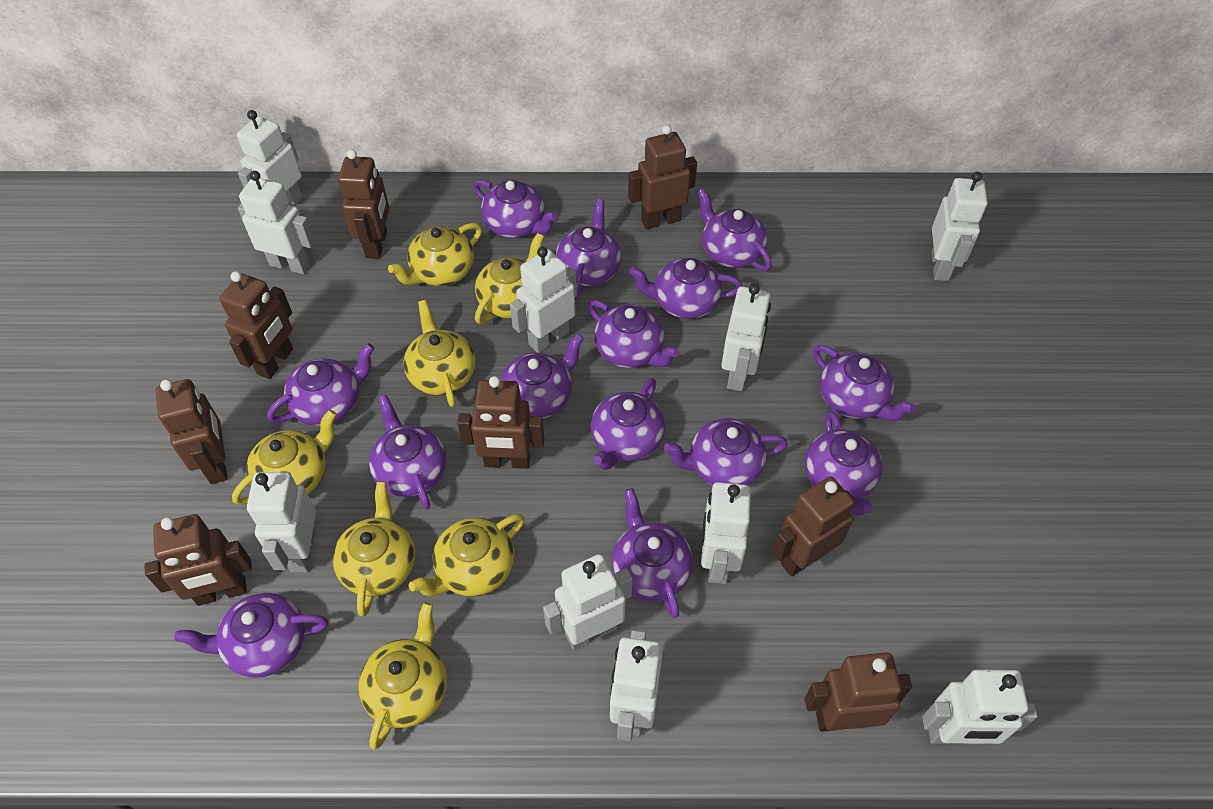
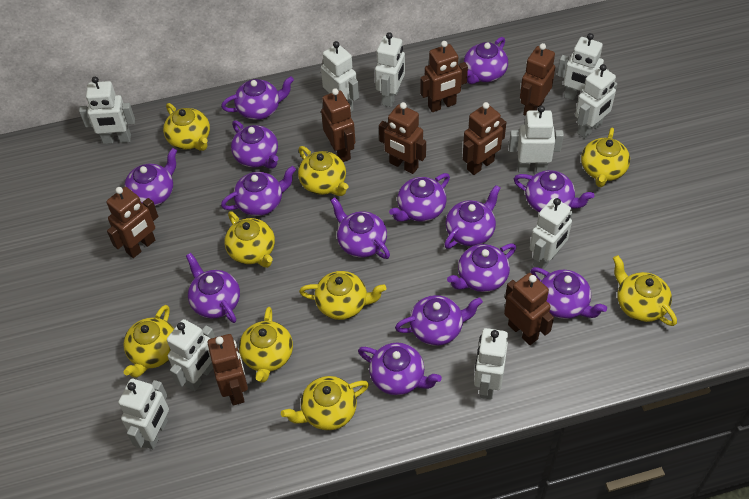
yellow teapot: [232,410,337,505] [333,481,415,617] [358,602,447,749] [388,223,482,286] [403,300,476,407] [409,514,525,597] [475,233,544,324] = 7 -> [123,305,174,378] [163,103,210,151] [224,211,275,268] [239,307,293,383] [281,376,369,431] [298,146,348,196] [299,271,386,320] [581,128,630,187] [613,255,677,326] = 9

